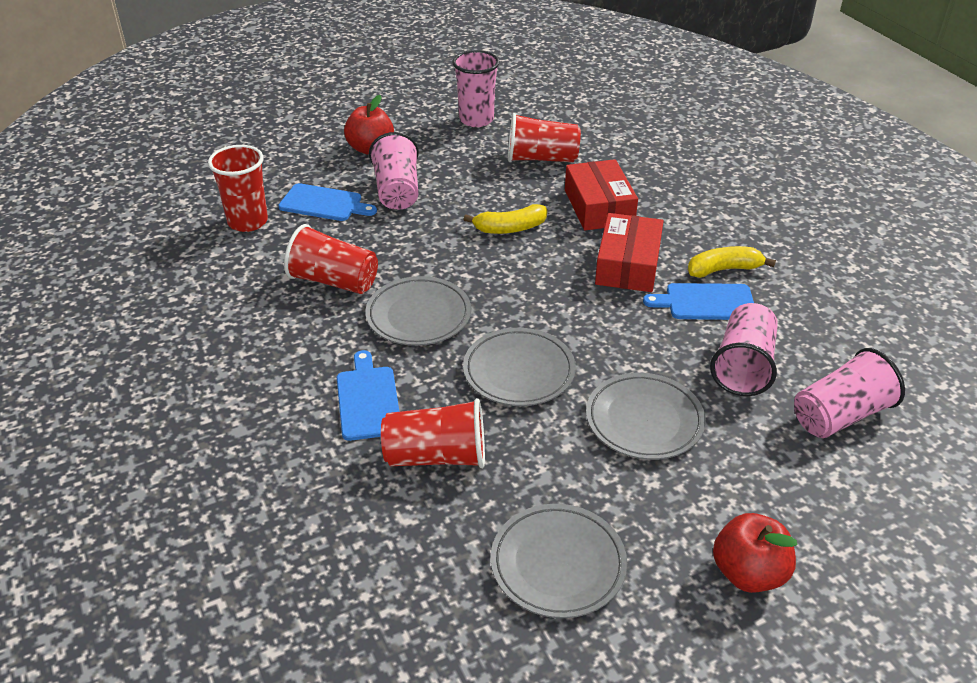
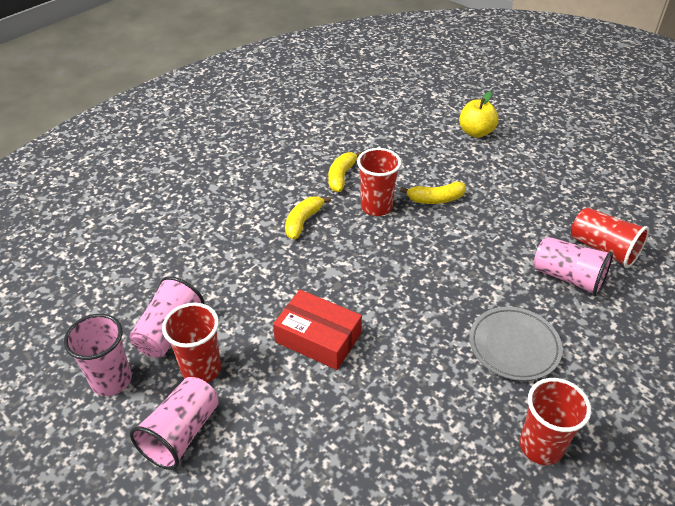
blue cutting board: [278,183,377,221] [337,350,399,441] [643,283,754,320] = 3 -> none = 0
grey plate: [366,276,471,346] [463,328,576,406] [491,504,627,618] [586,373,706,460] = 4 -> [469,307,563,381] = 1
red apple: [344,95,394,155] [713,513,798,593] = 2 -> none = 0
red box: [565,159,638,230] [595,213,663,292] = 2 -> [273,290,362,370] = 1
yellow apple: none = 0 -> [459,91,499,138] = 1
yellow banana: [463,204,547,234] [688,246,776,278] = 2 -> [285,196,331,240] [328,152,362,192] [400,182,466,204] = 3

